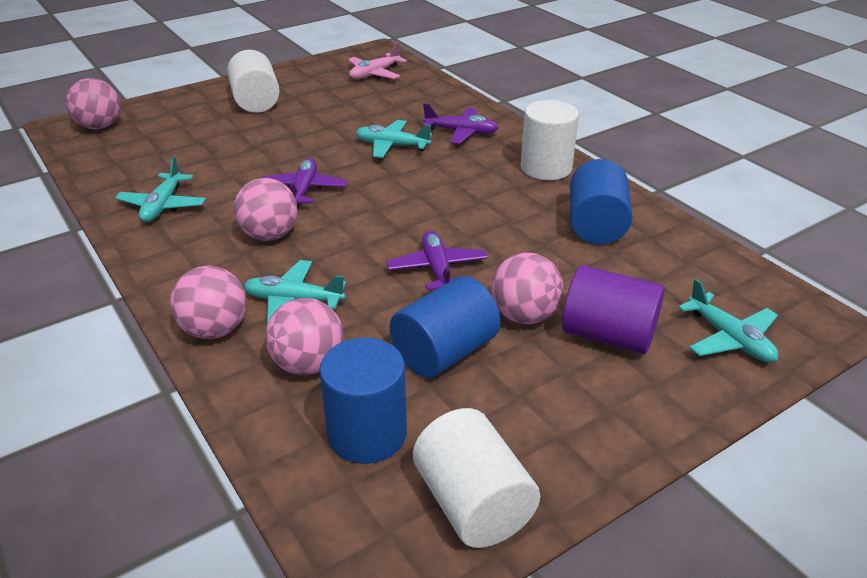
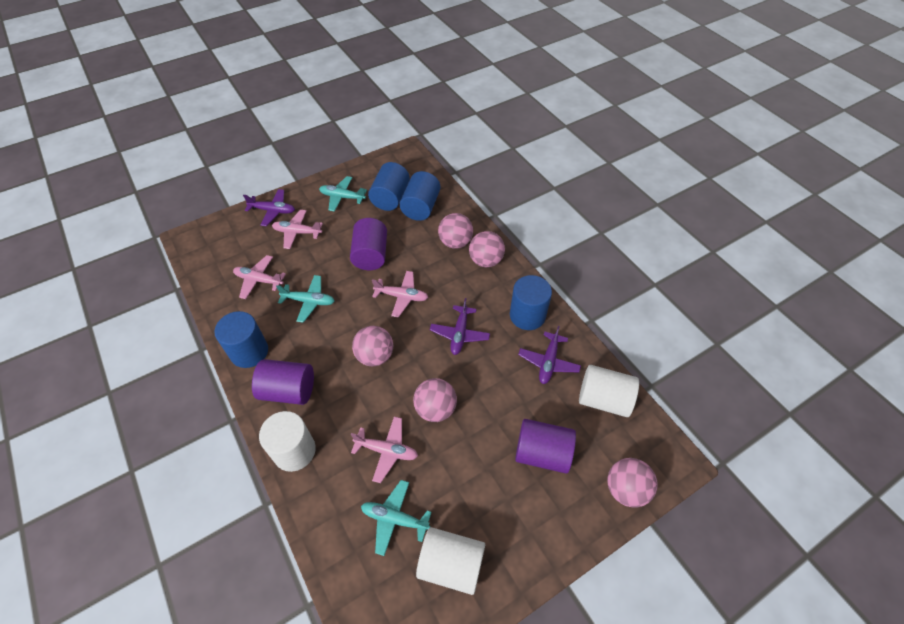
blue cylinder: [319,338,407,464] [390,276,501,378] [570,159,633,244] = 3 -> [214,311,268,368] [368,162,410,211] [400,171,440,221] [510,275,552,330] = 4
pink plane: [348,42,407,80] = 1 -> [233,255,286,299] [272,210,323,249] [351,417,418,483] [372,271,428,318] = 4
purple cylinder: [562,265,665,354] = 1 -> [252,359,314,405] [350,218,387,270] [515,419,576,473] = 3
turquoise plane: [115,156,206,222] [244,260,346,324] [356,120,432,158] [678,279,779,363] = 4 -> [276,275,334,323] [319,176,367,212] [361,480,432,556] = 3

